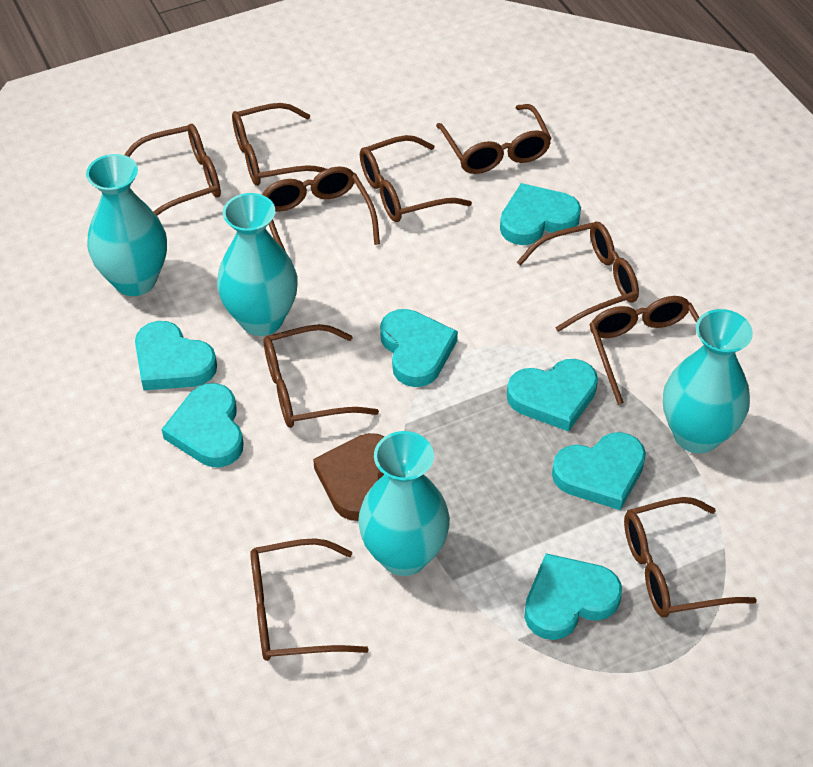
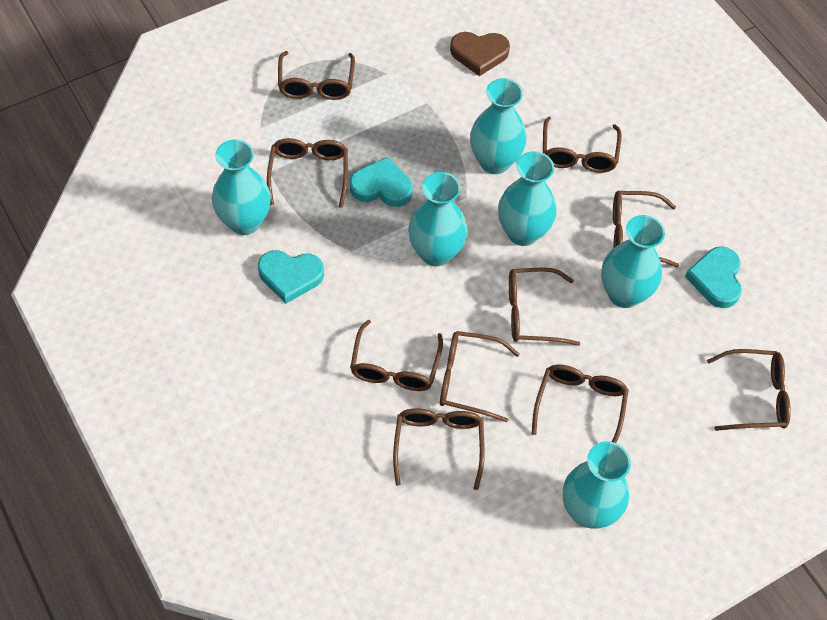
turquoise heart: [135,321,217,390] [162,383,244,467] [380,309,458,387] [500,183,581,245] [507,359,598,432] [524,553,622,640] [552,432,646,510] = 7 -> [258,250,324,304] [350,157,413,207] [685,247,742,308] = 3
turquoise vase: [86,154,167,296] [217,193,298,336] [358,431,450,576] [663,309,753,454] = 4 -> [212,139,271,235] [408,172,468,266] [470,78,527,174] [498,151,557,246] [563,441,631,529] [601,215,665,308] = 6

